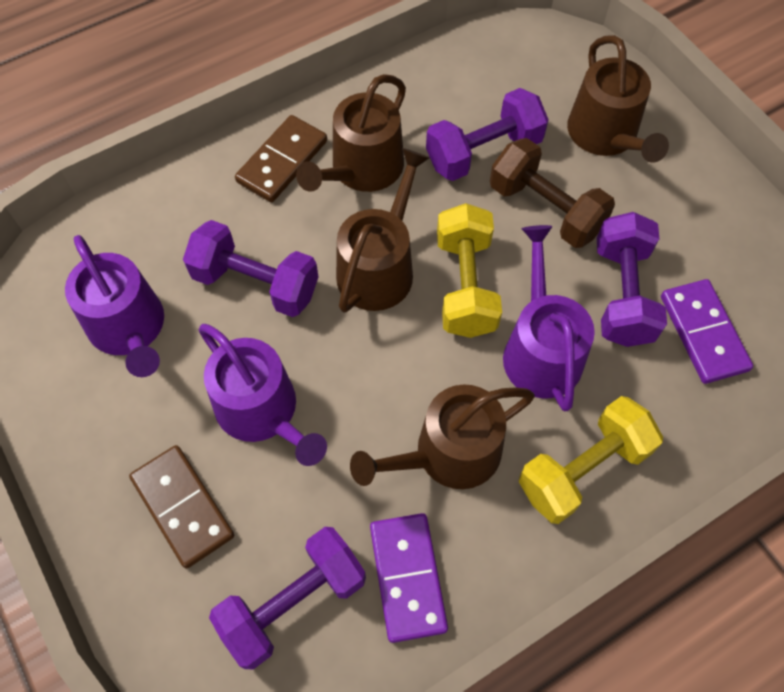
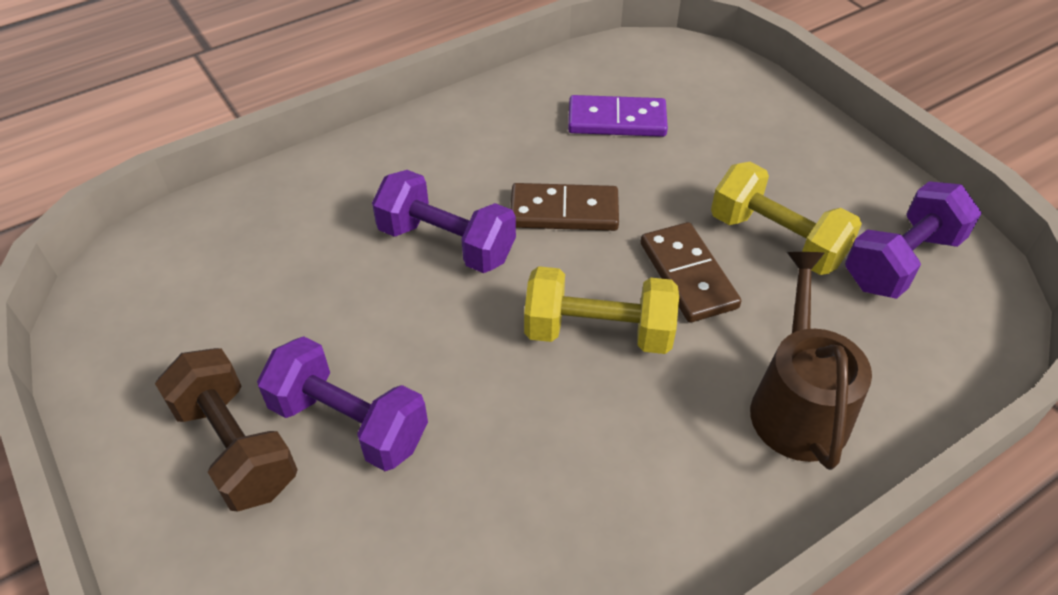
brown watering can: [296,74,406,192] [336,148,430,313] [350,384,535,489] [567,35,669,163] = 4 -> [750,252,872,470] = 1
purple domino: [370,513,448,643] [661,279,753,384] = 2 -> [568,95,668,137] = 1
purple dumbbell: [183,220,319,317] [209,527,366,669] [426,88,549,181] [597,212,667,347] = 4 -> [257,336,428,471] [372,170,516,273] [845,181,982,299] = 3
purple watering can: [65,235,164,377] [199,324,327,466] [503,225,595,411] = 3 -> none = 0

